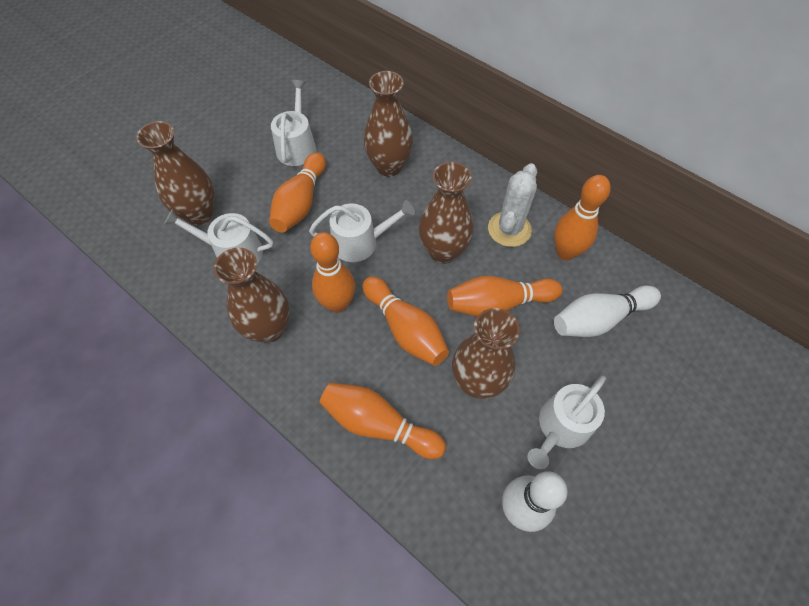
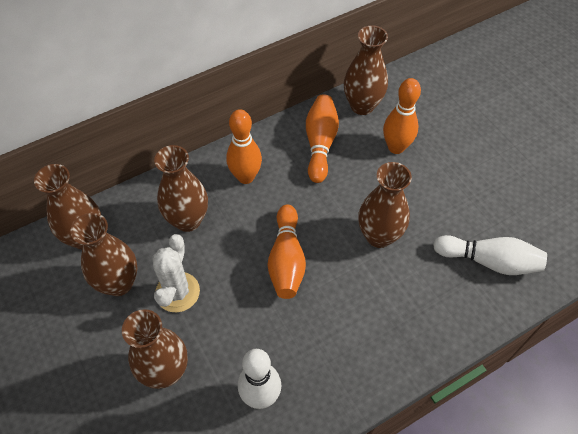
brown vase: [136,121,214,225] [214,248,290,343] [364,71,413,177] [419,162,474,264] [452,308,520,399] = 5 -> [34,164,101,250] [70,213,137,296] [122,309,188,389] [154,145,208,232] [344,25,388,115] [358,162,412,248] = 6
orange bowling pin: [269,152,326,232] [310,232,355,313] [319,383,446,459] [363,276,449,366] [447,276,562,317] [554,175,610,260] = 6 -> [226,109,262,184] [268,205,306,299] [306,94,339,183] [383,78,421,154] = 4
white watering can: [164,209,273,263] [271,80,316,166] [309,200,415,262] [528,376,606,469] = 4 -> none = 0

